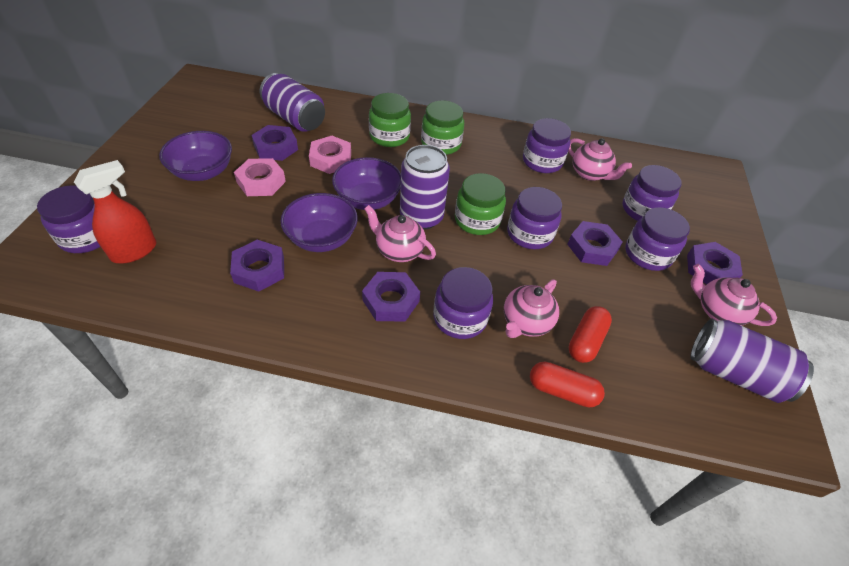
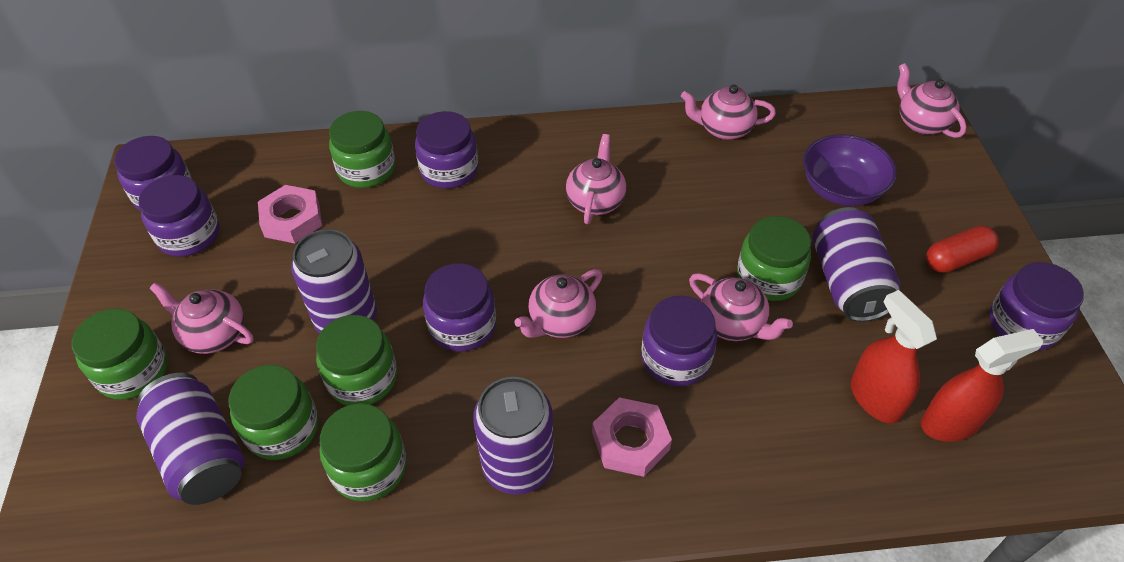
green jar: [369,93,411,147] [421,101,464,155] [455,173,506,235] = 3 -> [72,308,168,400] [228,365,318,460] [316,315,397,405] [320,403,407,501] [329,111,395,188] [737,216,811,301] = 6
pink teapot: [364,205,436,262] [504,279,559,338] [568,138,632,181] [691,264,777,326] = 4 -> [149,282,253,354] [514,269,602,338] [566,134,626,224] [681,85,776,140] [689,273,793,341] [897,63,967,138] = 6
purple bowl: [159,131,232,181] [280,193,358,252] [332,157,401,210] = 3 -> [803,134,897,206] = 1
purple can: [260,73,325,132] [400,145,450,230] [690,318,814,403] = 3 -> [136,373,245,505] [291,229,377,334] [473,377,554,495] [812,207,901,322] = 4
purple nut: [230,240,284,292] [251,125,298,161] [362,272,420,322] [567,221,623,266] [687,242,743,284] = 5 -> none = 0
red capsule: [530,362,605,407] [568,306,612,363] = 2 -> [926,226,999,273] = 1
red spray bottle: [74,160,156,264] = 1 -> [851,290,937,423] [921,329,1043,442] = 2

